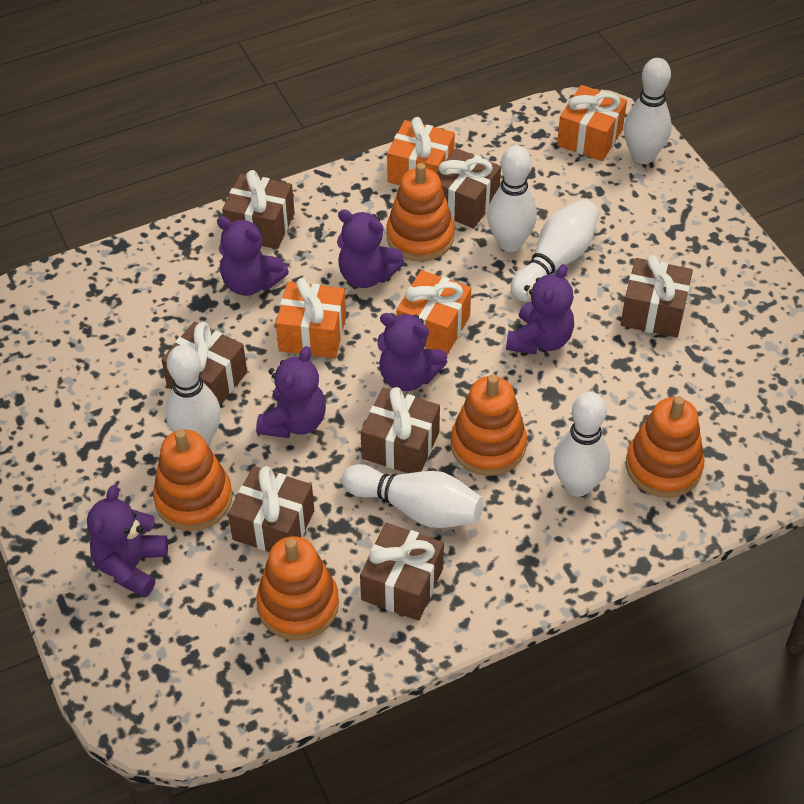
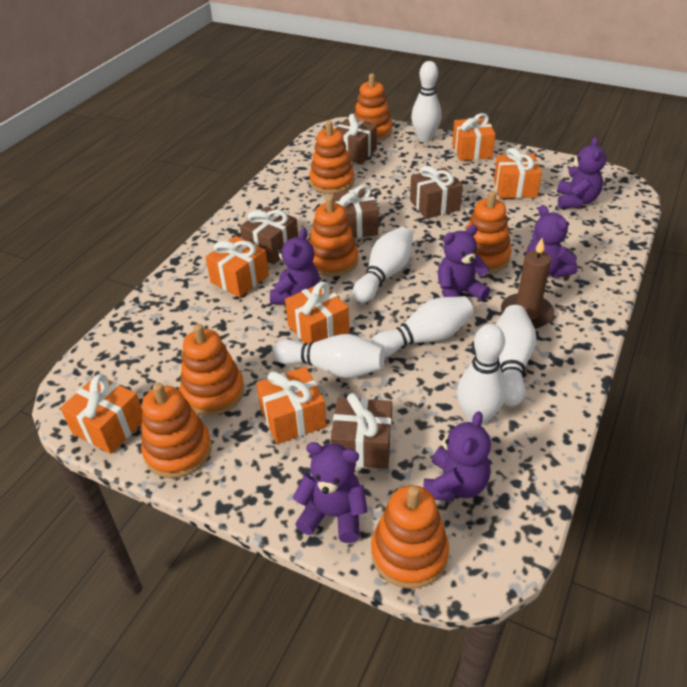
brown candle: none = 0 -> [501,238,554,329] = 1
brown gift: [161,322,247,405] [222,170,295,249] [228,466,314,552] [360,523,444,621] [361,387,440,473] [436,148,501,228] [621,255,693,338] = 7 -> [240,207,298,264] [331,393,392,469] [333,185,378,238] [335,114,377,164] [410,166,463,219] = 5
orange gift: [276,278,346,358] [387,117,455,185] [396,270,471,355] [557,85,627,161] = 4 -> [60,374,143,454] [205,236,269,298] [256,367,327,444] [285,282,349,344] [452,113,496,161] [494,148,542,199] = 6
orange stacking toy: [153,429,232,531] [256,536,339,640] [386,163,455,261] [451,374,527,476] [626,396,704,498] = 5 -> [141,383,212,478] [180,324,245,416] [309,121,354,194] [309,195,359,277] [354,74,392,141] [371,485,449,589] [466,191,512,273] = 7

